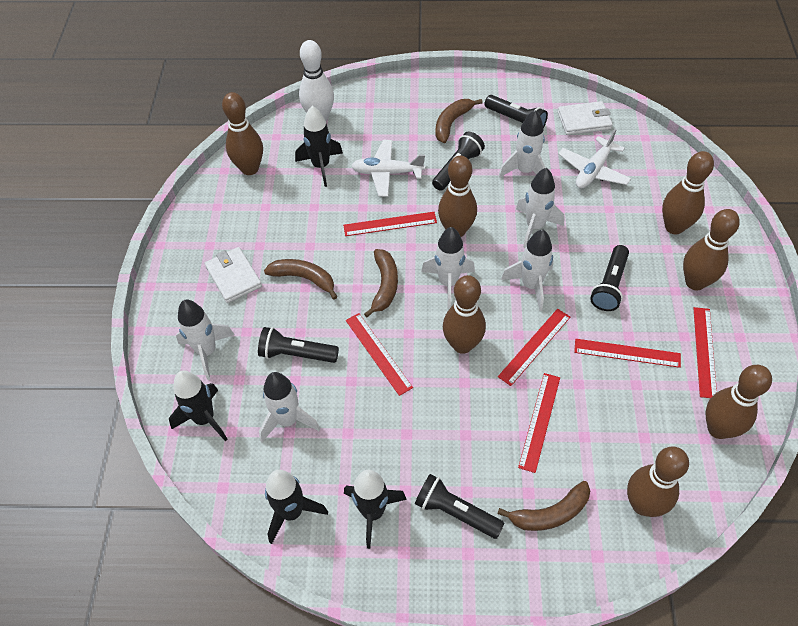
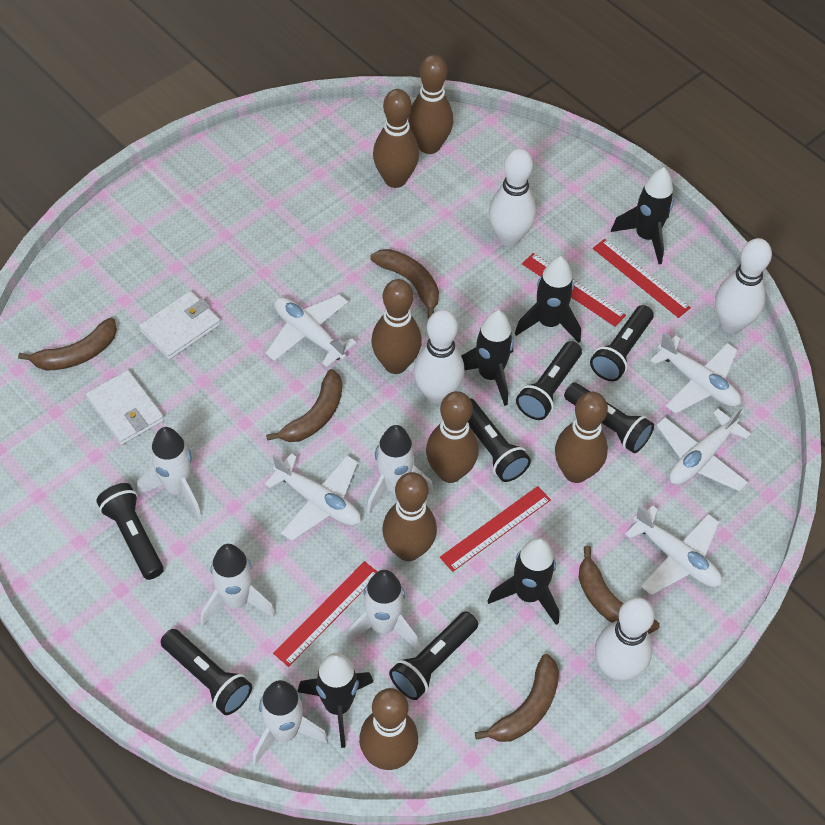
black flashlight: [258,327,339,363] [415,474,504,539] [432,132,485,191] [485,95,548,128] [590,245,629,311] = 5 -> [96,483,164,580] [161,629,252,715] [389,611,478,700] [468,398,531,482] [516,341,582,420] [564,383,654,453] [590,305,654,381] = 7
black rocket: [169,371,228,441] [265,470,328,544] [295,106,343,187] [344,470,407,549] = 4 -> [298,653,373,748] [461,310,514,406] [487,538,559,625] [515,256,581,343] [611,167,674,264] = 5
brown banana: [264,259,337,300] [364,249,398,317] [435,99,483,143] [498,481,590,531] = 4 -> [18,318,117,371] [266,369,342,442] [370,249,439,318] [475,654,559,742] [579,546,660,634] = 5
red ruler: [343,212,437,236] [346,313,413,396] [498,309,570,386] [518,373,560,473] [574,339,681,368] [693,307,717,398] = 6 -> [273,561,377,667] [440,486,551,572] [522,253,626,327] [593,239,691,318] = 4
white bowling pin: [299,40,334,121] = 1 -> [414,310,465,404] [489,148,536,246] [595,597,655,681] [715,238,772,334] = 4
white plane: [351,140,425,197] [558,129,631,189] = 2 -> [265,294,357,367] [265,453,361,541] [625,505,722,595] [650,332,741,414] [656,406,751,491] = 5
white rocket: [176,300,235,380] [259,372,320,442] [421,227,475,309] [499,110,545,178] [501,229,553,311] [516,168,564,248] = 6 -> [137,427,201,518] [200,544,276,626] [252,680,328,765] [344,570,419,650] [367,425,434,514] = 5

